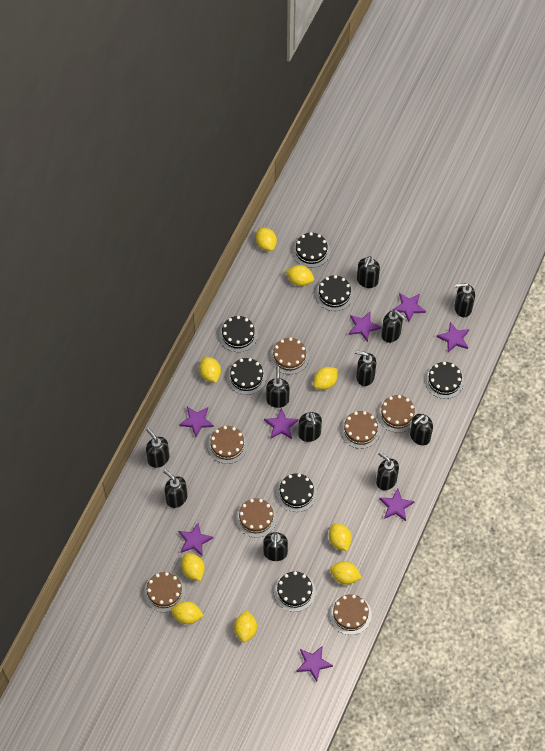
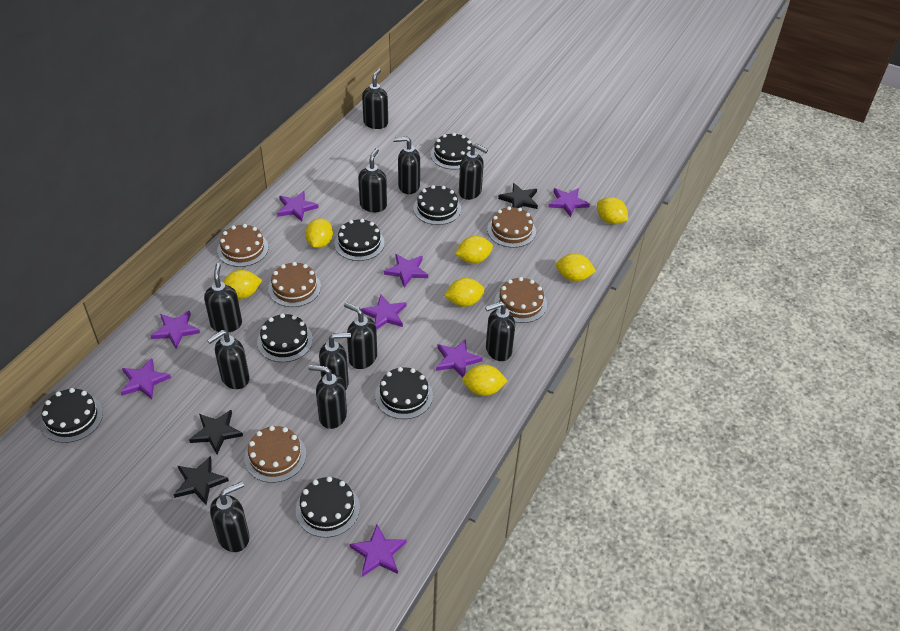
black star: none = 0 -> [173,456,229,505] [189,410,243,454] [498,183,538,209] = 3
brown cake: [144,572,186,612] [207,426,248,464] [236,498,277,537] [270,338,309,374] [329,594,372,635] [341,411,381,449] [378,395,417,433] = 7 -> [217,224,268,267] [244,426,306,483] [268,262,321,307] [487,206,536,248] [494,277,547,323] = 5
yellow lemon: [171,601,204,624] [181,553,205,581] [199,357,221,383] [234,610,257,642] [256,227,277,251] [286,265,314,286] [314,367,338,390] [329,523,352,551] [330,561,362,585] = 9 -> [223,270,262,299] [305,218,333,248] [444,278,485,307] [455,236,493,263] [462,364,508,396] [556,253,596,282] [597,197,628,225] = 7

